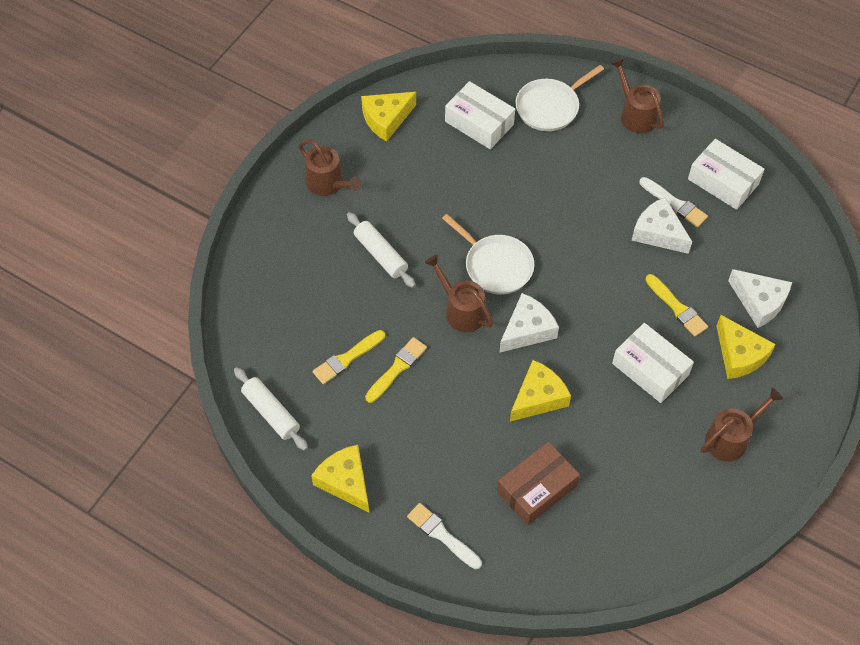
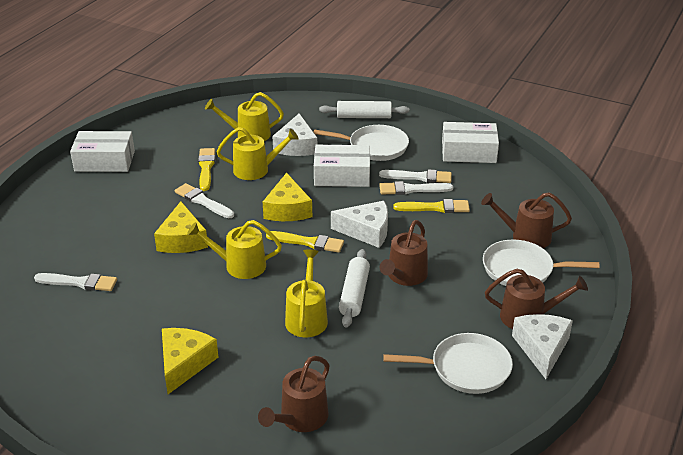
brown box: [497,441,580,526] = 1 -> none = 0
white brush: [407,503,482,569] [640,177,708,227] = 2 -> [34,273,117,291] [175,183,234,218] [379,169,452,183] [379,181,453,195] = 4
white pan: [442,214,534,295] [515,65,604,131] = 2 -> [314,125,409,161] [383,333,513,394] [483,240,599,286] = 3
yellow cheese: [311,445,369,512] [361,92,416,142] [510,360,571,422] [717,315,776,379] = 4 -> [154,201,208,253] [162,328,218,394] [263,173,312,221] = 3
yellow watering can: none = 0 -> [187,220,282,279] [205,92,284,141] [217,127,299,180] [285,249,328,337] = 4

